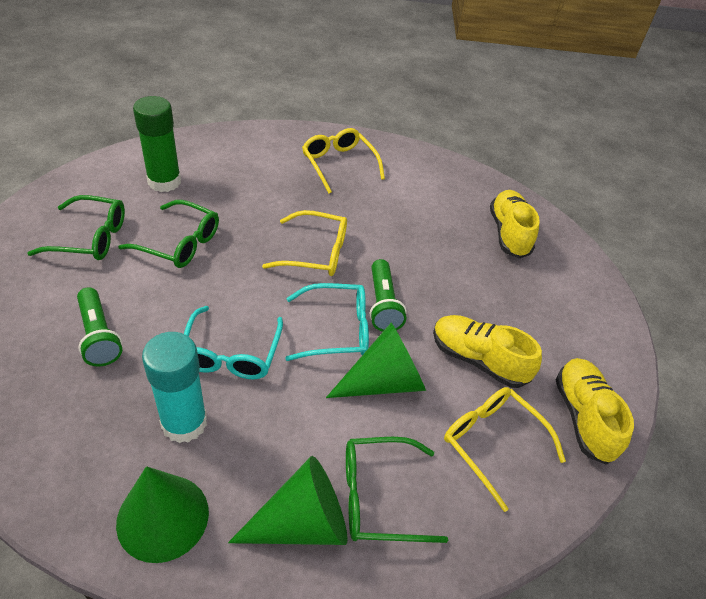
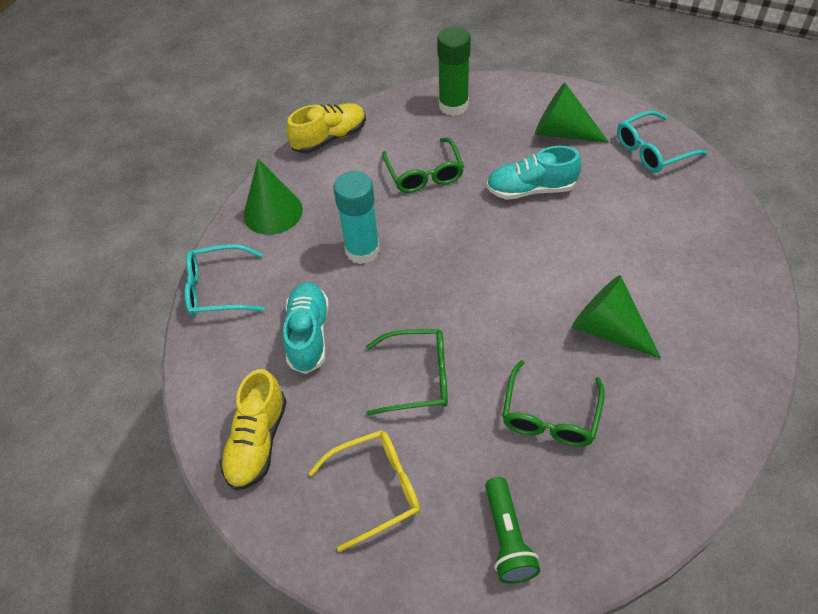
green flashlight: [77,287,122,366] [369,259,407,332] = 2 -> [485,477,540,584] = 1
turquoise shoe: none = 0 -> [283,282,329,374] [487,146,581,200] = 2
yellow glasses: [262,210,347,276] [302,128,385,194] [444,387,566,512] = 3 -> [308,430,420,552] = 1
yellow shoe: [433,315,542,388] [490,190,540,259] [556,358,634,465] = 3 -> [220,369,287,490] [286,103,366,154] = 2

